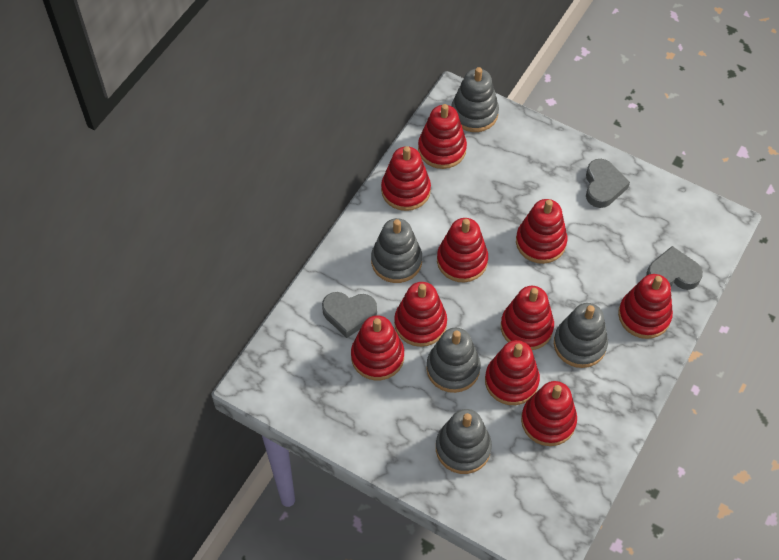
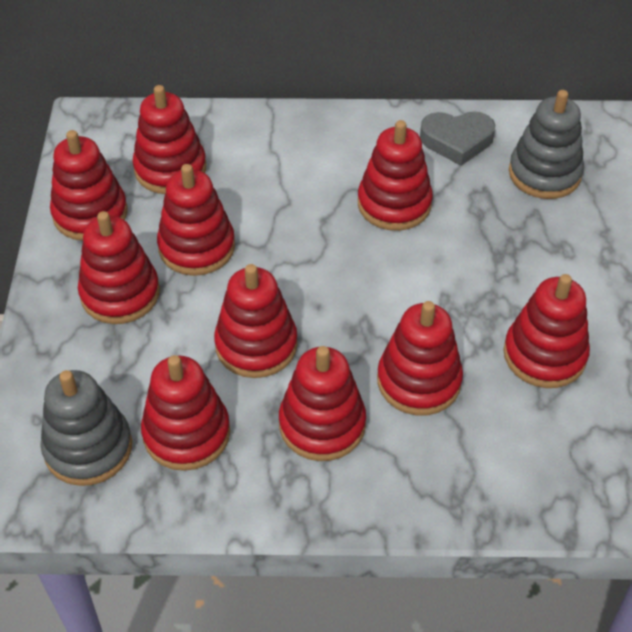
grey heart: [322,292,377,338] [586,159,630,208] [646,246,703,290] = 3 -> [420,111,495,166] = 1
grey stacking toy: [371,218,422,283] [426,328,481,393] [436,409,492,474] [451,67,499,132] [554,303,608,368] = 5 -> [40,370,132,486] [509,90,584,199] = 2

